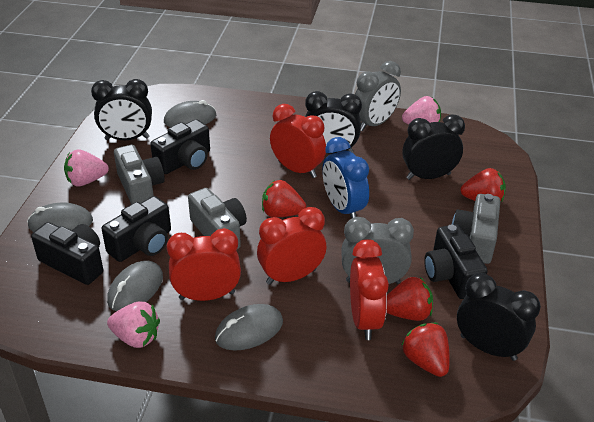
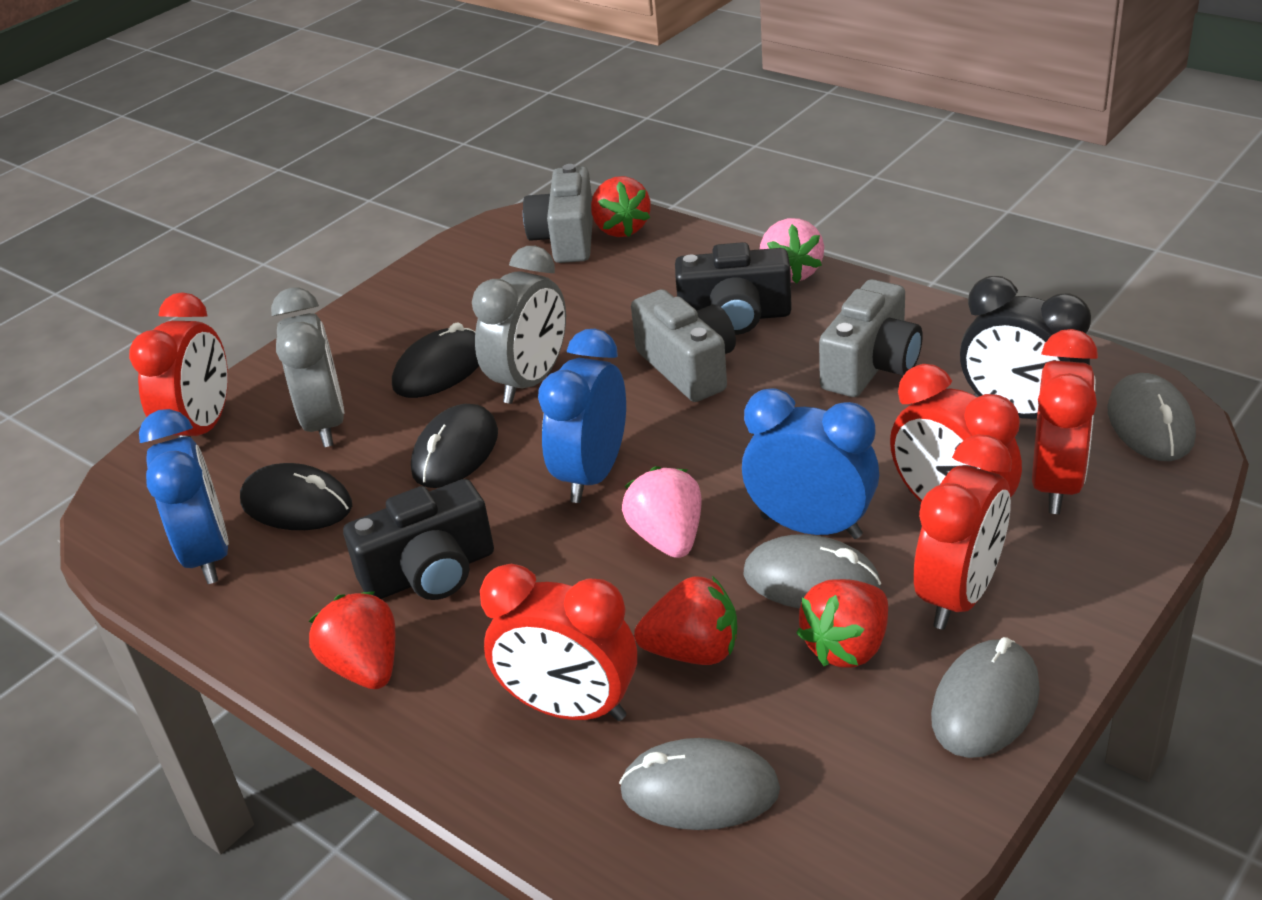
black camera: [31,222,103,285] [102,196,171,262] [150,119,210,174] [424,224,488,299] = 4 -> [343,479,494,600] [675,242,792,335] = 2
black clock: [91,79,152,140] [305,91,362,154] [402,114,465,180] [457,273,541,361] = 4 -> [960,276,1091,419] = 1
black mouse: none = 0 -> [240,463,352,530] [392,323,479,398] [411,404,498,488] = 3
blue clock: [322,137,369,219] = 1 -> [139,409,229,584] [538,329,626,503] [742,388,879,539] = 3
pink strawberry: [64,149,109,186] [107,302,160,348] [402,96,441,124] = 3 -> [622,466,702,558] [760,218,824,284] = 2
red clock: [167,228,241,301] [257,207,326,285] [270,104,326,178] [350,239,389,340] = 4 -> [129,292,228,438] [480,564,637,721] [890,364,1022,502] [914,434,1012,630] [1032,329,1098,514] = 5

